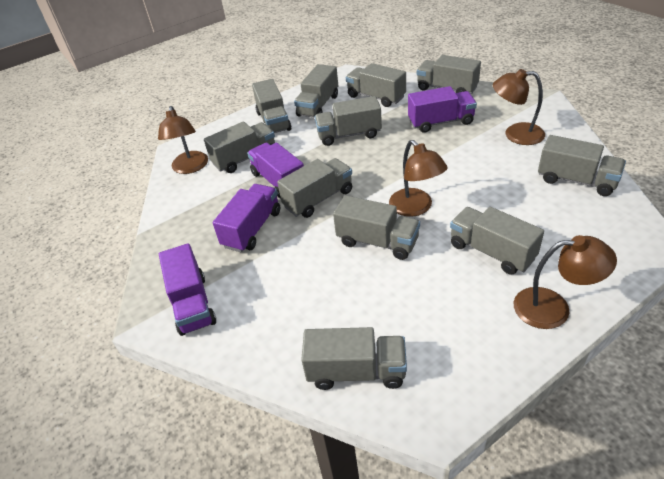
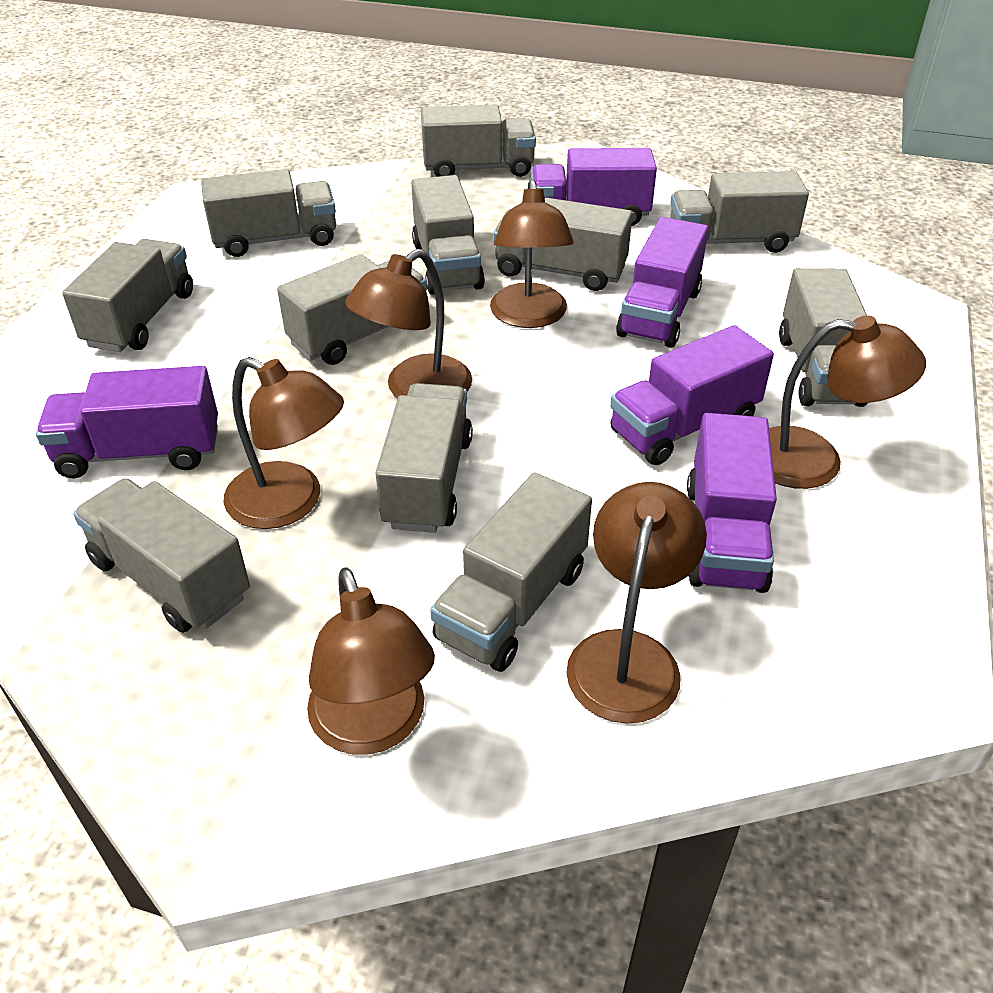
brown lamp: [158,106,208,174] [389,140,448,217] [493,69,545,145] [514,235,617,329] = 4 -> [223,357,344,529] [307,567,435,755] [345,249,472,398] [490,180,574,328] [566,482,707,724] [769,315,926,489] = 6
purple truck: [159,243,216,336] [213,184,280,252] [247,143,304,198] [408,86,477,133] = 4 -> [36,366,218,478] [531,148,657,226] [610,325,774,465] [616,217,709,348] [687,413,777,593] = 5

